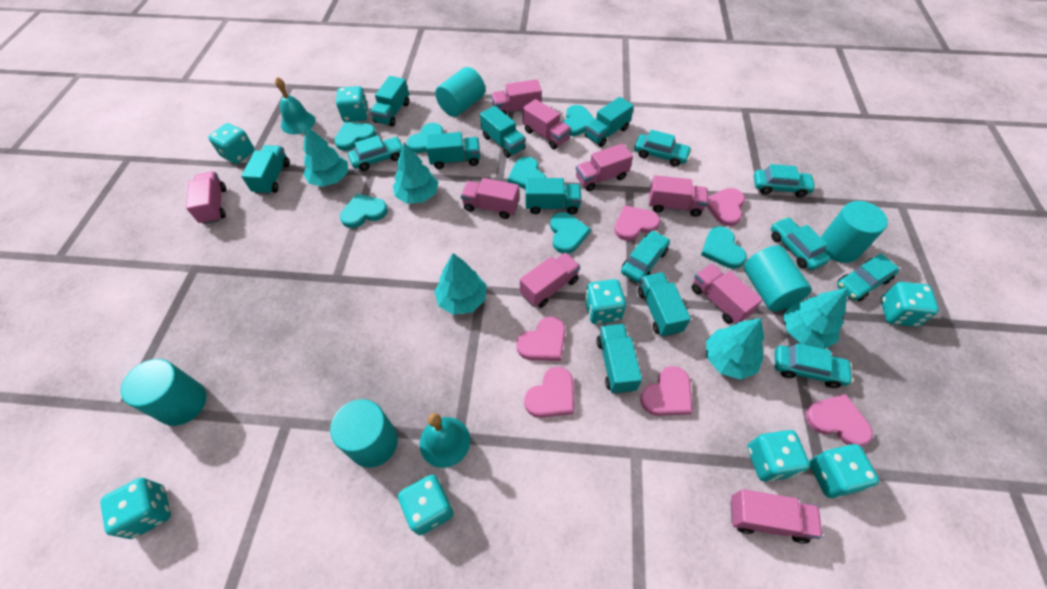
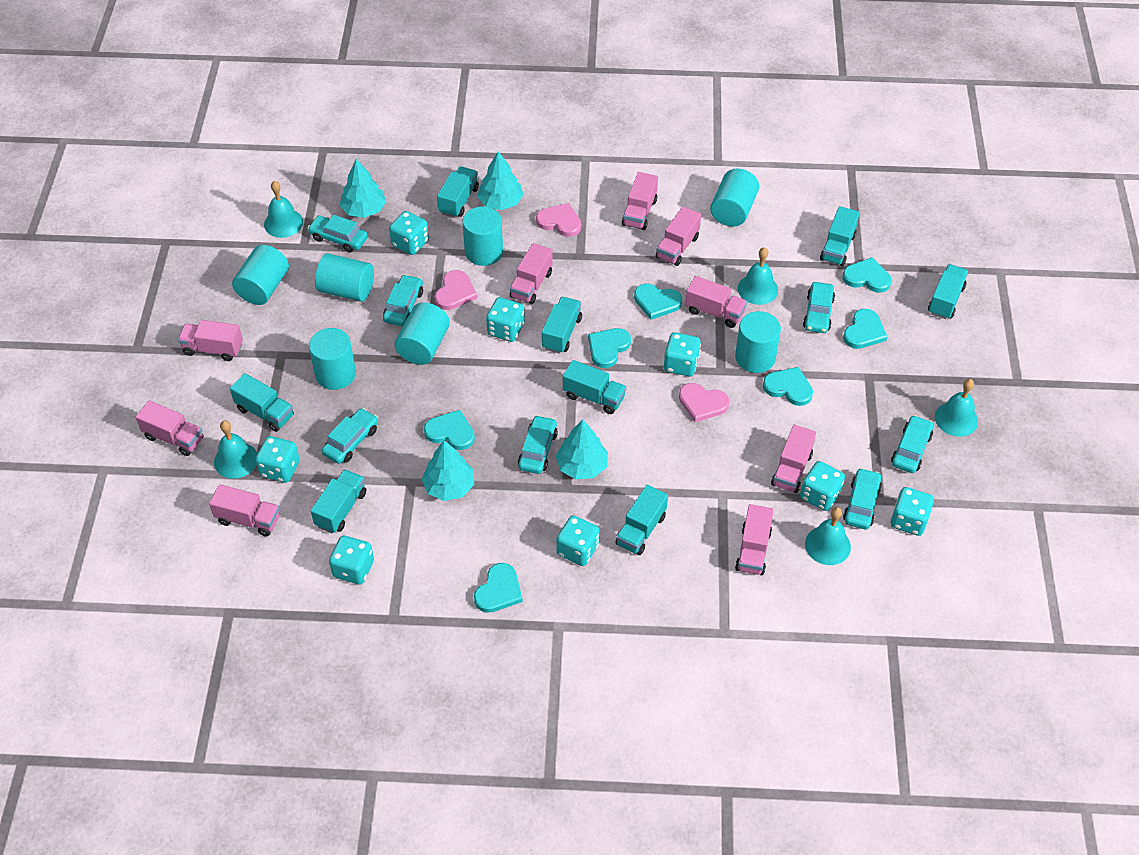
pink heart: [516,317,566,361] [524,367,574,418] [614,205,660,241] [640,366,692,416] [706,188,745,226] [805,394,873,447] = 6 -> [435,270,477,310] [536,203,581,237] [679,383,730,422] = 3
turquoise bell: [275,77,315,134] [420,413,470,468] = 2 -> [214,421,257,479] [264,181,303,238] [738,247,778,305] [805,507,851,565] [935,379,978,437] = 5
turquoise cylinder: [121,359,207,426] [330,399,398,468] [435,67,485,117] [744,245,812,311] [821,201,888,263] = 5 -> [232,245,289,305] [309,328,356,390] [315,253,374,302] [395,302,450,365] [462,206,503,266] [710,169,759,227] [735,311,781,373] = 7
turquoise tree: [303,126,348,187] [393,143,439,204] [434,253,487,315] [706,318,764,380] [783,288,848,349] = 5 -> [340,159,386,218] [422,440,474,501] [477,151,524,210] [556,419,608,479] = 4

